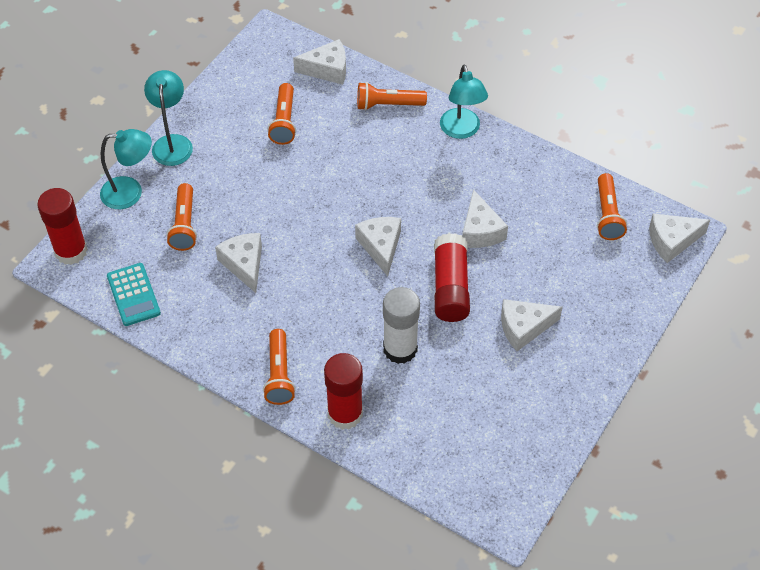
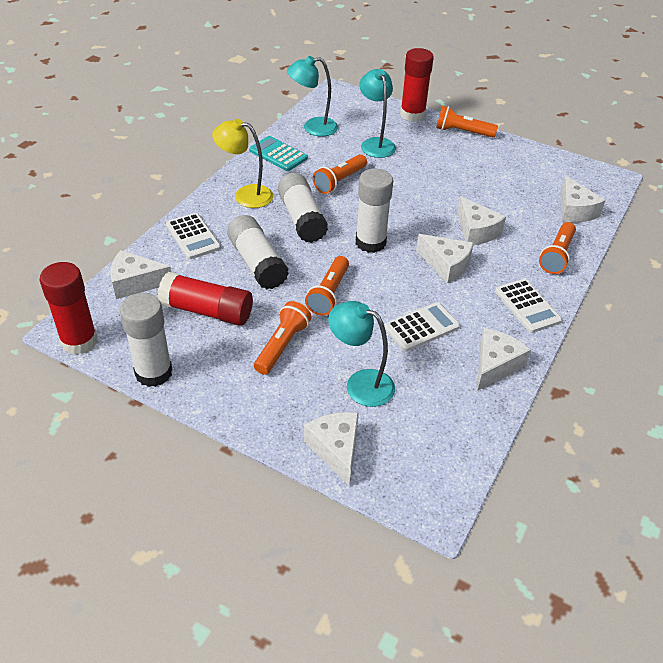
white calculator: none = 0 -> [166,213,221,259] [384,302,460,351] [495,279,562,333] = 3
white glue stick: [383,287,420,364] = 1 -> [120,293,173,387] [227,215,289,290] [278,173,328,243] [356,169,393,253] = 4
yellow lamp: none = 0 -> [212,119,273,208] = 1

